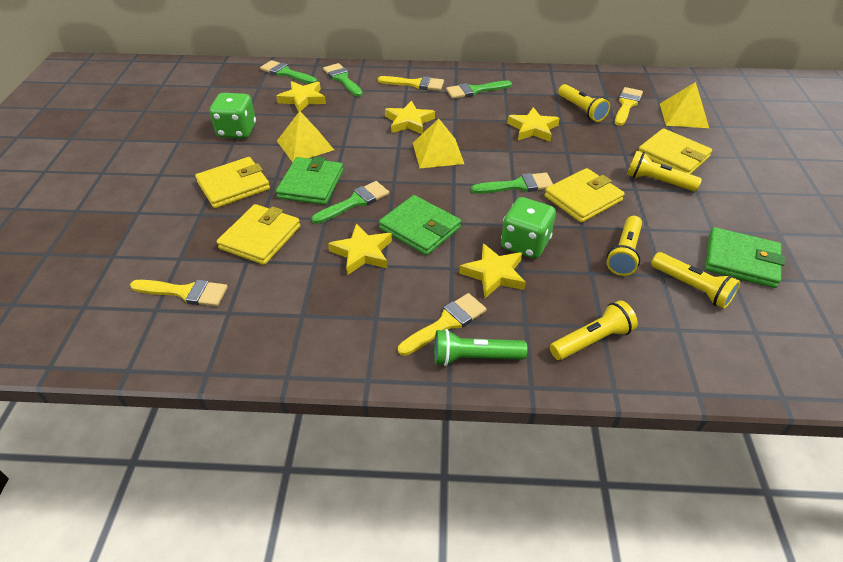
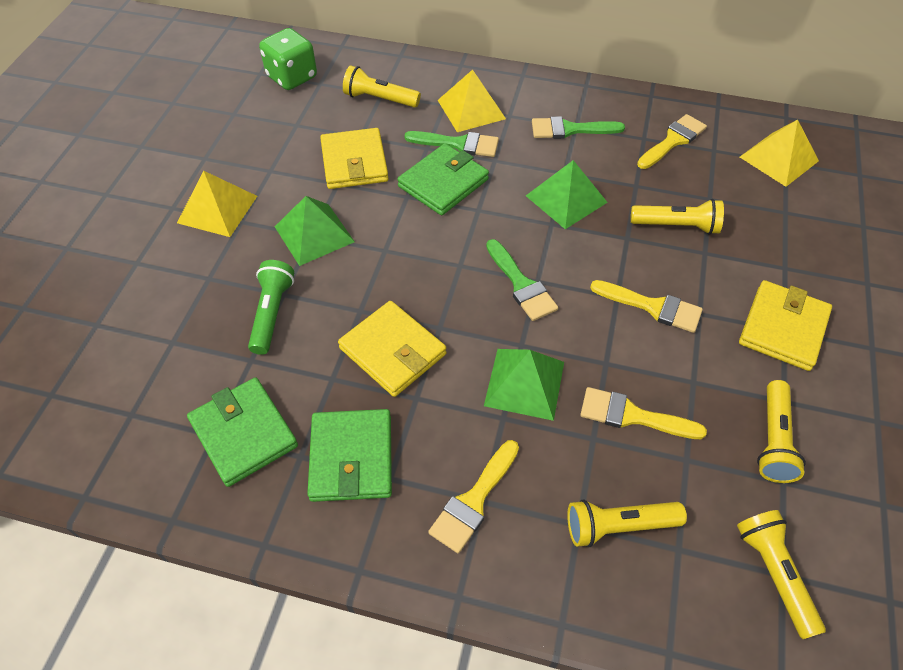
green brush: [260,60,317,84] [312,181,389,224] [323,63,363,97] [446,80,512,99] [471,173,553,194] = 5 -> [404,131,499,157] [486,239,558,321] [532,116,625,139] = 3
green dice: [210,93,256,139] [501,197,556,258] = 2 -> [259,28,317,90] = 1
green pyramid: none = 0 -> [275,196,355,266] [484,349,564,421] [526,160,608,229] = 3
yellow star: [276,81,326,112] [328,224,392,275] [385,101,435,134] [459,244,526,298] [507,107,560,142] = 5 -> none = 0
yellow wallet: [195,157,270,208] [217,204,301,265] [544,168,625,223] [639,128,712,174] = 4 -> [320,128,389,189] [338,301,446,397] [739,280,832,371] = 3

